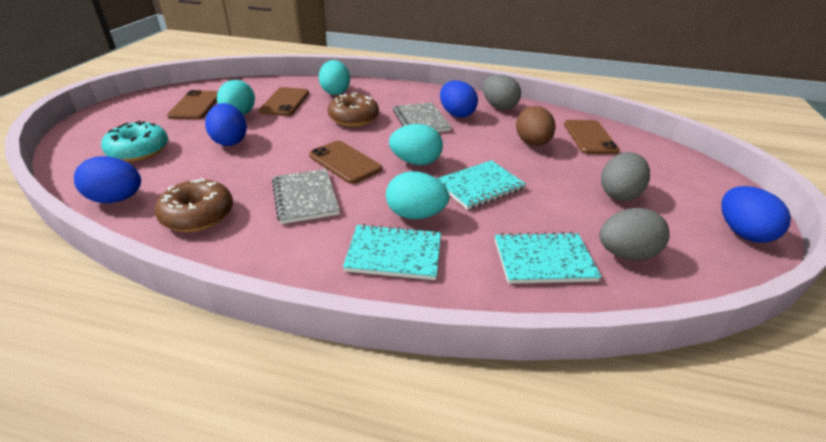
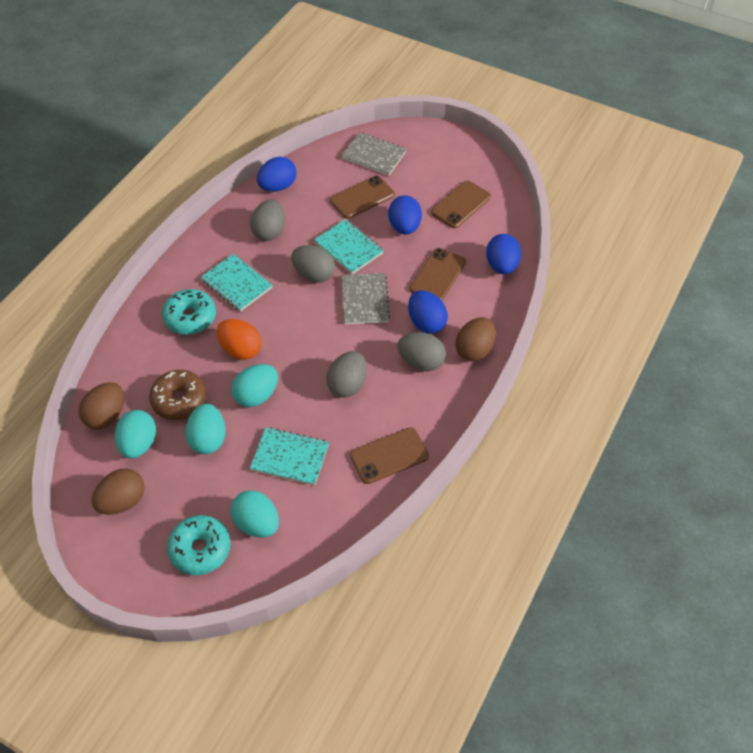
brown donut: [155,178,233,232] [328,92,379,127] = 2 -> [149,370,207,420] = 1
brown egg: [516,106,556,146] = 1 -> [79,382,124,430] [92,468,145,515] [455,317,496,361] = 3
grey egg: [483,74,521,110] [600,208,670,260] [601,152,650,201] = 3 -> [250,199,285,241] [291,245,335,283] [326,351,367,398] [397,332,446,371] = 4
orange egg: none = 0 -> [217,319,261,360] = 1
turquoise donut: [101,121,168,162] = 1 -> [162,289,216,335] [167,515,230,575] = 2

